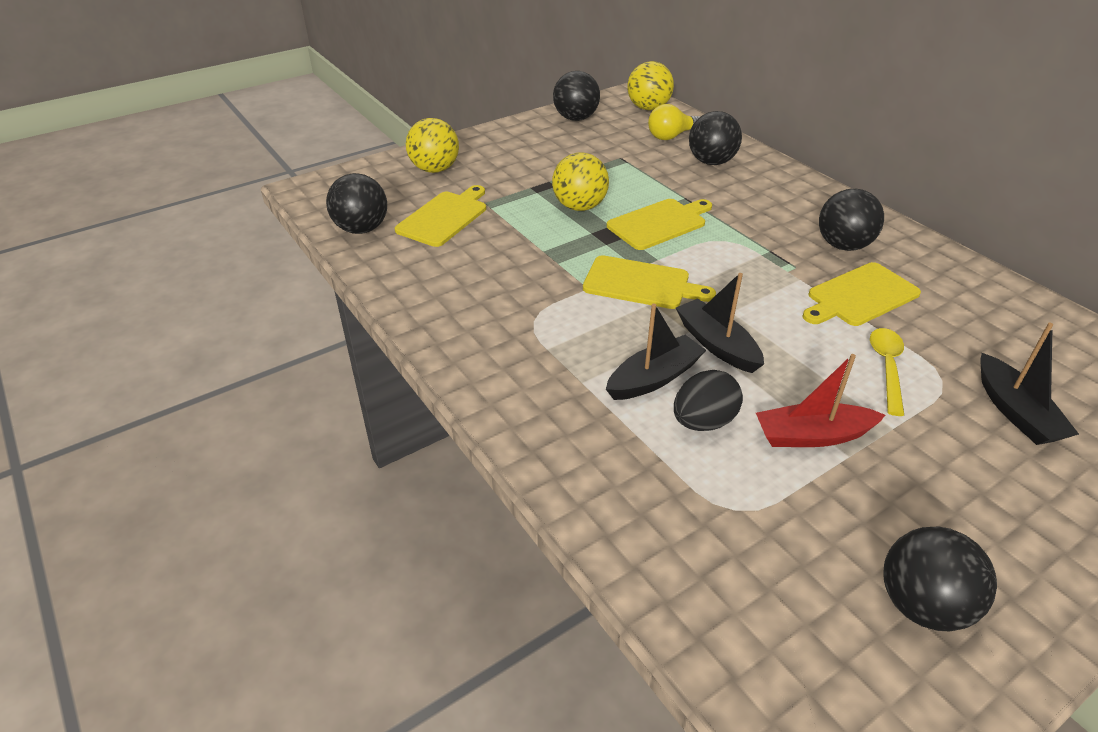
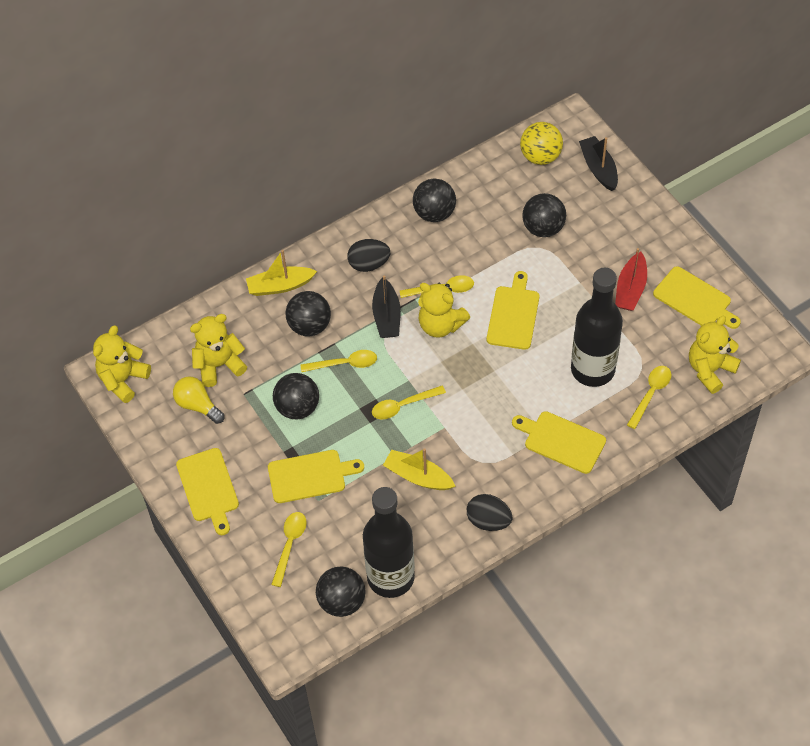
black boat: [606,304,706,400] [676,273,764,373] [980,323,1079,445] = 3 -> [372,275,401,338] [579,136,618,191] = 2
black bottle: none = 0 -> [363,487,415,598] [571,268,623,387] = 2
black egg: [674,370,743,431] = 1 -> [347,239,390,272] [467,494,513,531] = 2
yellow ball: [406,118,459,173] [552,153,609,211] [627,61,674,110] = 3 -> [520,122,563,165] = 1
yellow boat: none = 0 -> [246,250,317,296] [383,448,456,490] = 2
yellow cutting board: [395,185,486,247] [583,255,716,309] [607,199,712,250] [802,262,921,326] = 4 -> [176,448,239,535] [268,450,364,503] [487,271,539,350] [512,411,606,474] [653,266,741,329] = 5
yellow spoon: [870,328,904,416] = 1 -> [271,512,307,587] [301,350,377,372] [372,385,446,419] [399,275,474,298] [627,366,671,429] = 5
yellow teddy bear: none = 0 -> [93,325,151,403] [190,314,247,387] [418,283,470,338] [689,316,741,394] = 4

